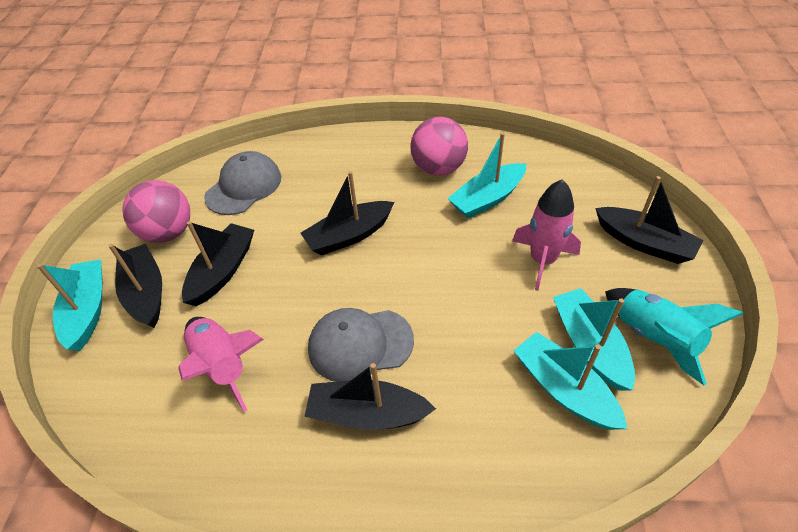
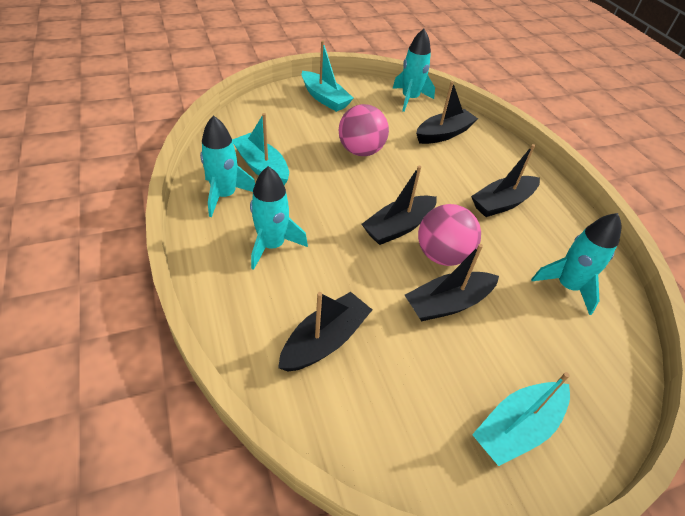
grey cap: [204,151,281,215] [308,308,414,382] = 2 -> none = 0
pink rocket: [178,317,264,412] [512,179,581,291] = 2 -> none = 0
turquoise boat: [37,259,103,351] [447,133,526,219] [514,332,628,430] [553,288,635,391] = 4 -> [232,113,289,186] [302,41,354,112] [472,372,570,466] = 3
turquoise rocket: [605,288,744,386] = 1 -> [200,115,255,217] [250,166,308,270] [392,29,435,112] [531,213,622,315] = 4

